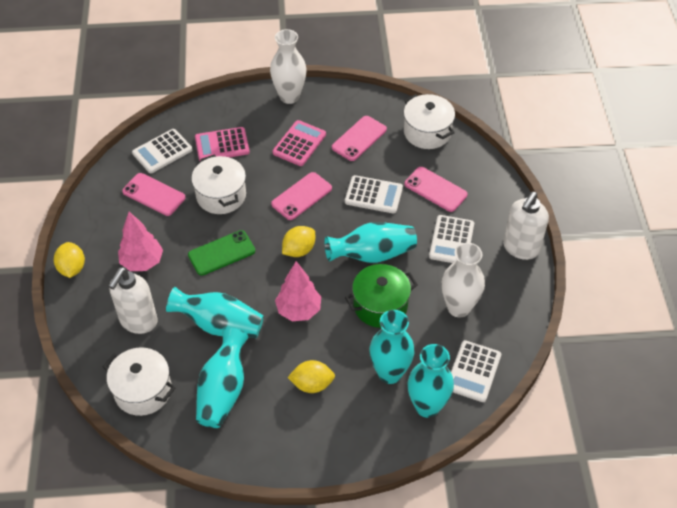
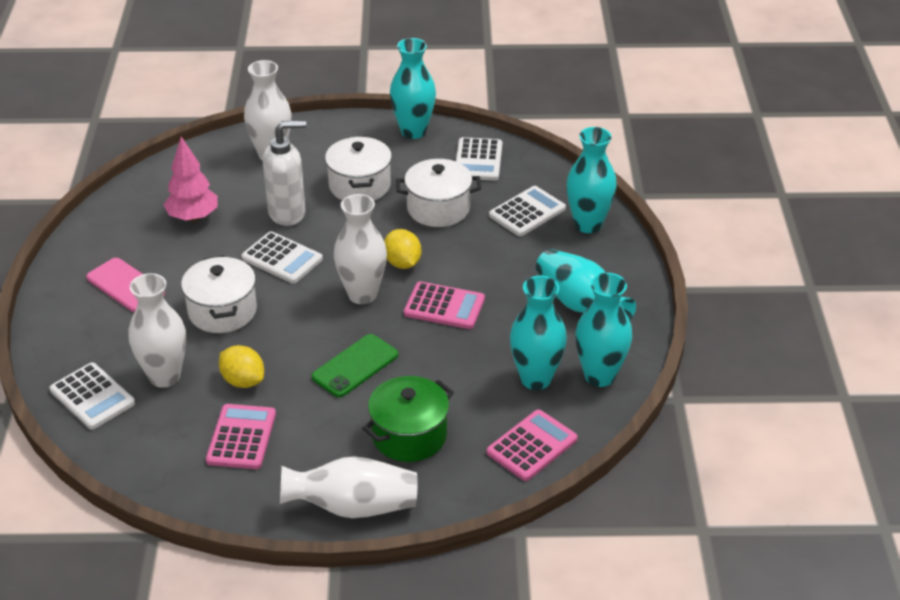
pink calculator: [195,127,250,162] [272,120,326,166] = 2 -> [206,404,276,469] [404,281,485,329] [487,410,578,481] = 3
pink phone: [122,173,185,216] [271,172,332,220] [332,116,387,161] [405,167,468,212] = 4 -> [86,258,165,312] = 1
pink tree: [118,212,163,271] [275,261,321,321] = 2 -> [164,136,218,222] = 1
white soap dispenser: [108,267,158,334] [503,192,549,260] = 2 -> [263,120,306,226] = 1
white vase: [270,29,307,104] [441,243,485,317] = 2 -> [128,273,186,388] [244,60,291,161] [280,456,418,518] [334,194,387,304] = 4
yellow lemon: [54,242,85,278] [282,226,315,257] [287,360,335,393] = 3 -> [219,345,264,388] [384,229,421,269] = 2

